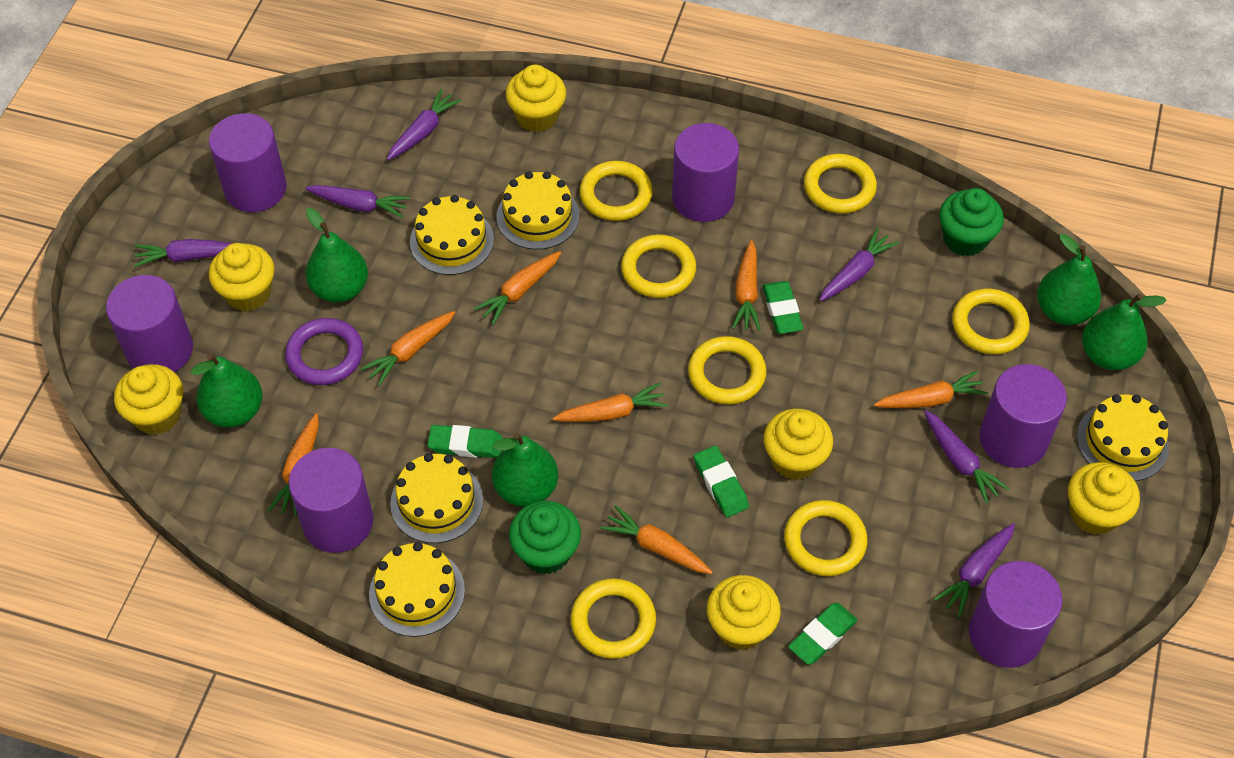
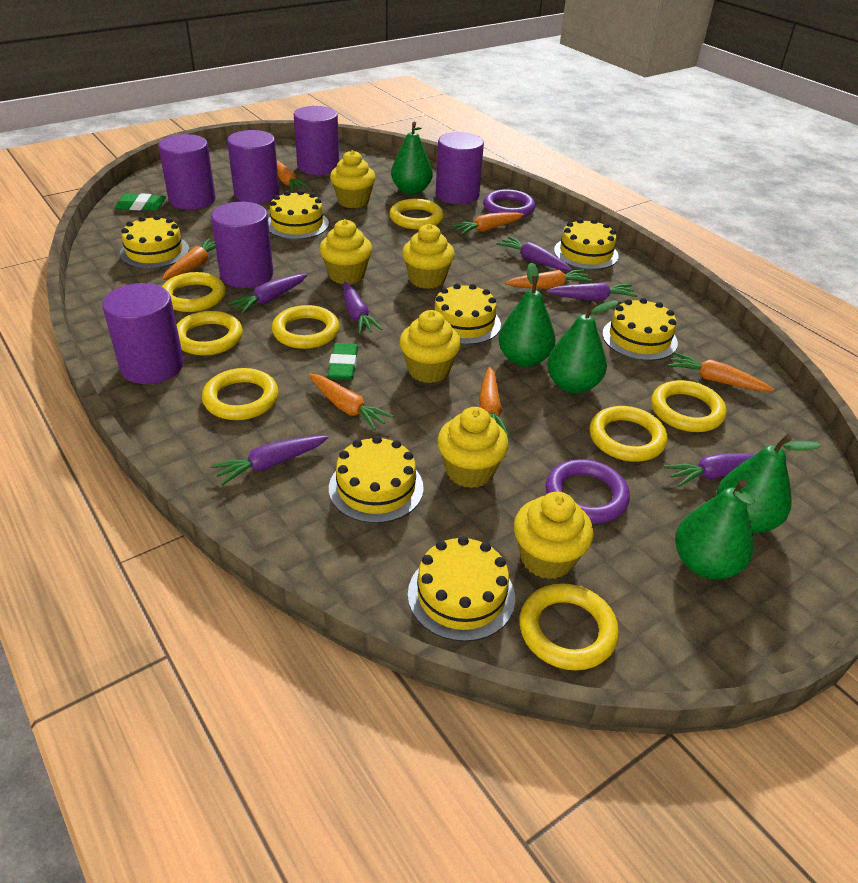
green cupcake: [509,501,581,574] [939,188,1004,256] = 2 -> none = 0
green eraser: [428,425,503,458] [694,446,749,517] [763,281,803,334] [788,603,857,665] = 4 -> [115,193,166,211] [328,343,358,380] = 2
purple ring: [285,318,363,385] = 1 -> [483,189,536,218] [545,459,630,524] = 2
yellow cake: [369,542,465,637] [390,453,483,543] [410,195,494,275] [496,171,579,250] [1077,394,1169,481] = 5 -> [120,215,189,269] [268,190,329,239] [329,436,424,523] [408,536,515,642] [434,283,501,345] [554,218,619,270] [602,298,678,361] = 7
yellow ring: [571,578,656,659] [580,161,653,221] [621,234,696,298] [688,336,766,404] [784,500,868,576] [804,154,877,214] [952,289,1030,354] = 7 -> [162,272,226,312] [176,311,243,356] [202,368,278,420] [272,305,340,349] [390,199,444,229] [519,583,619,670] [590,406,668,462] [651,380,727,432] = 8

